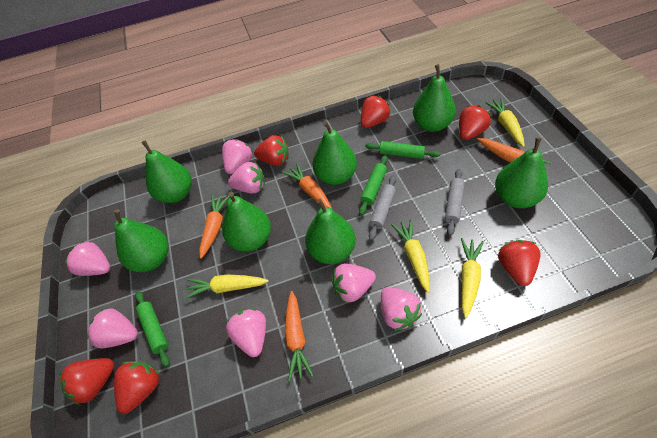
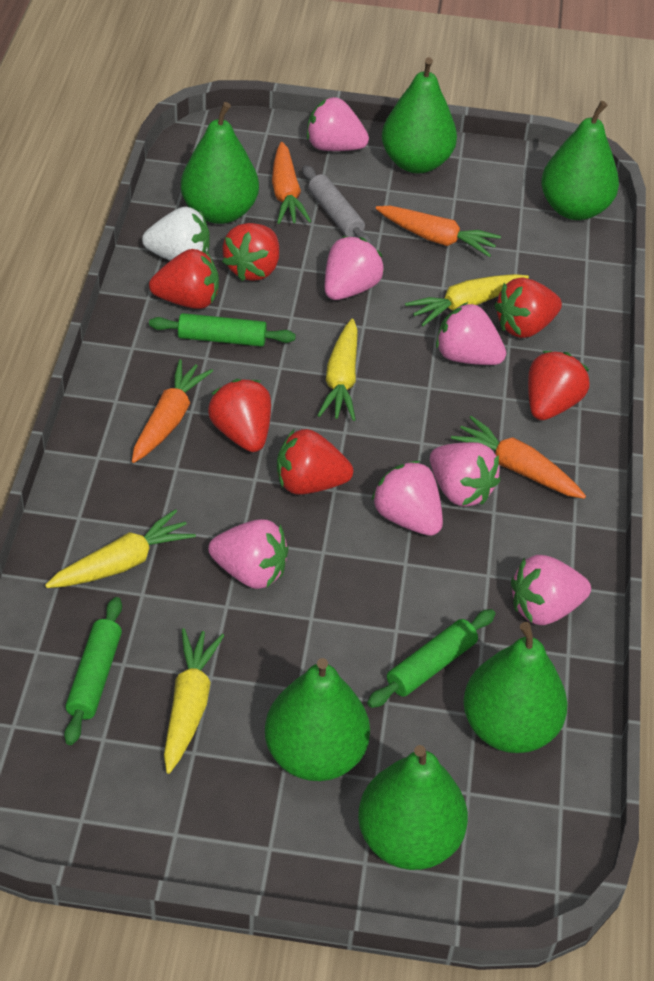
green pear: [114,209,169,272] [141,140,192,203] [222,192,271,252] [305,199,356,264] [312,121,357,185] [413,64,456,132] [495,137,548,208] = 7 -> [181,102,259,224] [265,658,370,781] [358,745,468,870] [382,57,457,173] [463,622,568,753] [541,101,619,220] = 6
grey rolling pin: [369,175,396,240] [445,169,465,235] = 2 -> [302,165,372,245] = 1
white strawberry: none = 0 -> [142,207,210,261] = 1

